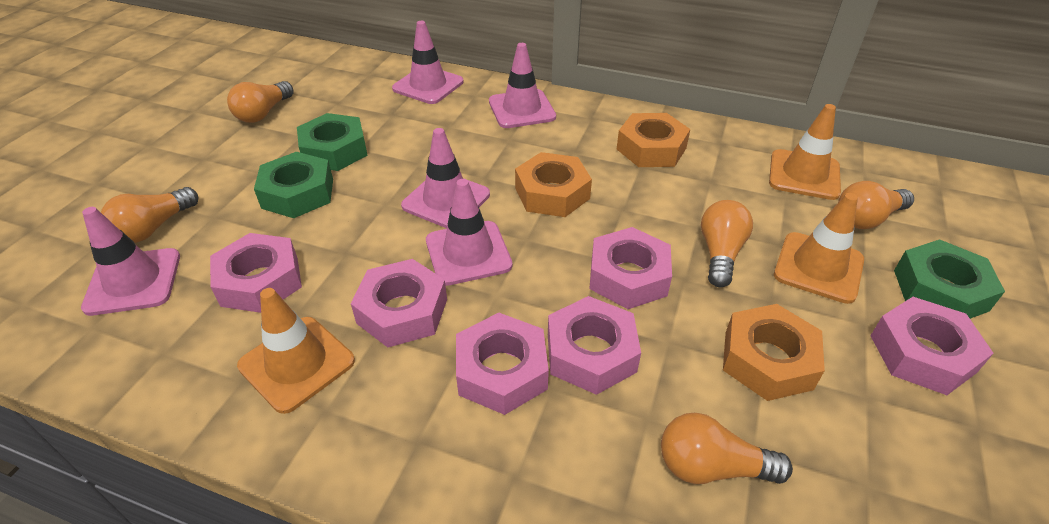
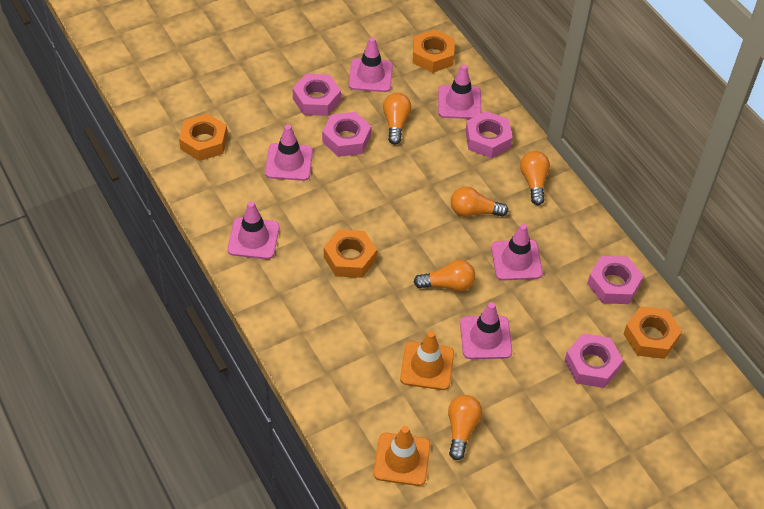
green nut: [254,152,333,218] [297,113,368,171] [894,239,1005,319] = 3 -> none = 0
orange nut: [515,152,592,217] [617,113,690,167] [723,304,825,401] = 3 -> [179,113,228,161] [324,229,377,278] [413,29,455,73] [624,306,682,359] = 4
orange traffic cone: [237,288,355,414] [769,104,841,200] [774,193,864,304] = 3 -> [373,426,431,486] [400,331,454,390] = 2
pink nut: [210,233,302,313] [351,259,447,347] [456,312,549,415] [548,296,641,395] [589,227,672,309] [870,297,994,395] = 6 -> [293,74,341,116] [322,112,371,157] [465,111,513,158] [564,333,623,388] [587,256,643,304] = 5
pink traffic cone: [81,207,180,316] [392,21,463,104] [401,128,490,228] [426,179,513,286] [489,43,556,128] = 5 -> [227,201,280,259] [265,124,313,181] [349,37,393,92] [438,64,482,119] [460,302,512,359] [491,224,543,280] = 6

